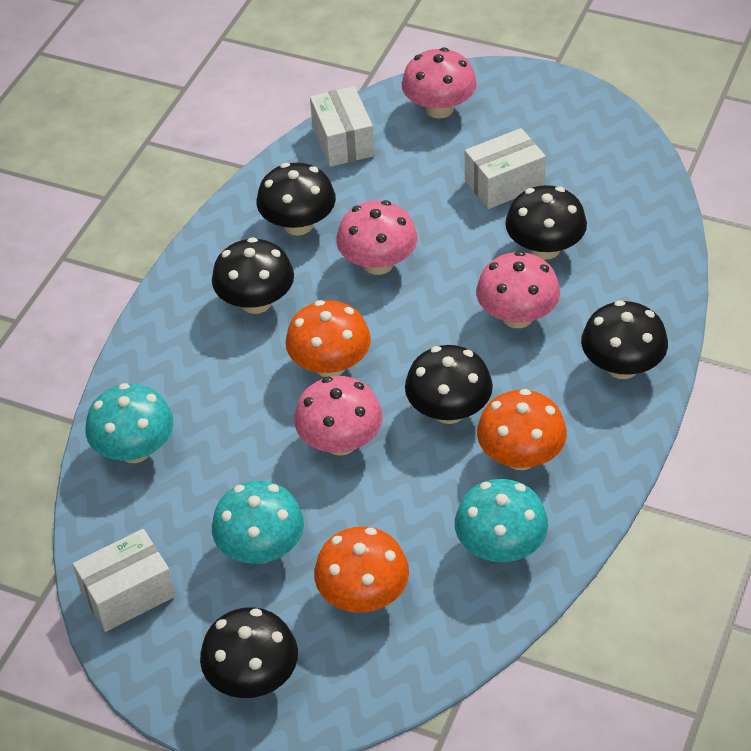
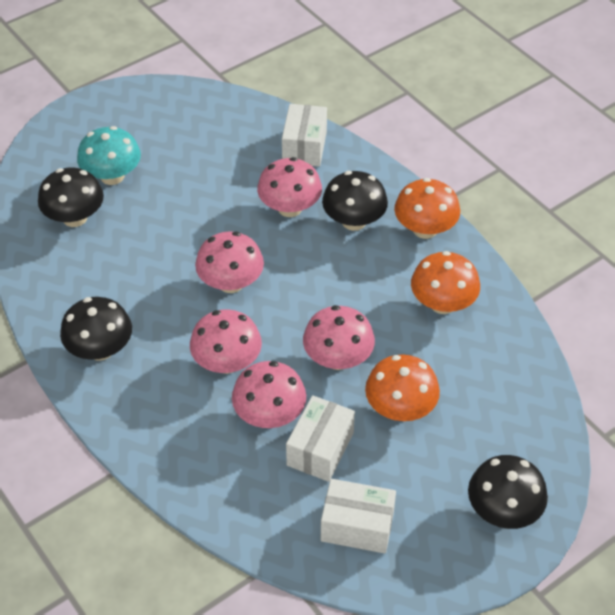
black mushroom: [200,607,298,698] [212,237,294,314] [257,163,336,236] [405,345,493,424] [505,185,587,260] [581,300,668,379] = 6 -> [38,168,104,227] [60,297,132,361] [322,171,388,231] [468,455,548,529] = 4
pink mushroom: [294,376,383,456] [336,200,417,275] [402,48,477,118] [476,251,560,328] = 4 -> [190,309,262,374] [195,231,264,293] [232,361,306,428] [257,157,322,217] [303,305,375,370] = 5
turquoise mushroom: [86,383,174,463] [212,481,304,564] [455,479,548,562] = 3 -> [77,126,141,185] = 1

